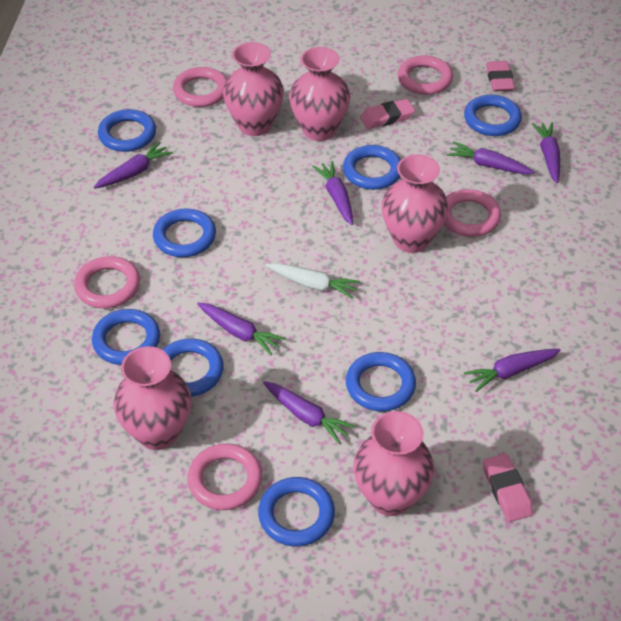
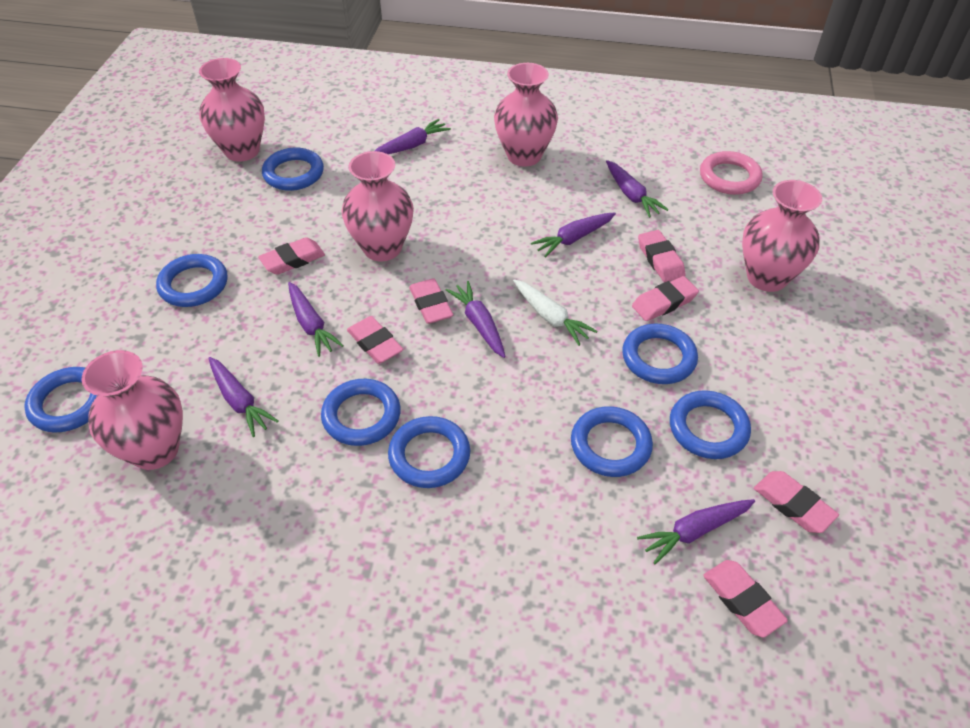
pink eraser: [360,99,415,129] [483,454,533,522] [486,61,515,92] = 3 -> [258,237,325,275] [347,316,404,364] [409,278,453,324] [632,276,699,321] [638,230,685,282] [703,560,788,638] [754,471,839,533] = 7
pink ring: [74,256,140,308] [173,67,227,107] [187,444,262,510] [398,56,453,95] [444,189,501,237] = 5 -> [700,151,763,195] = 1

